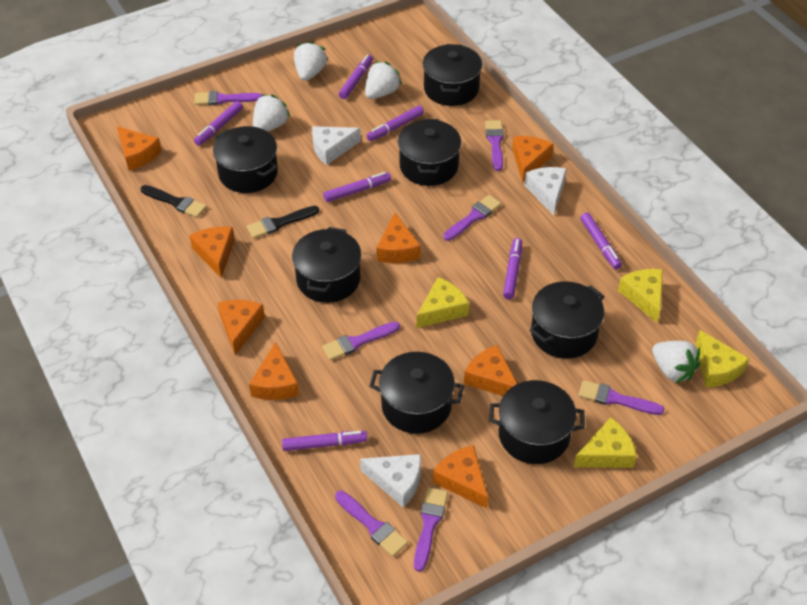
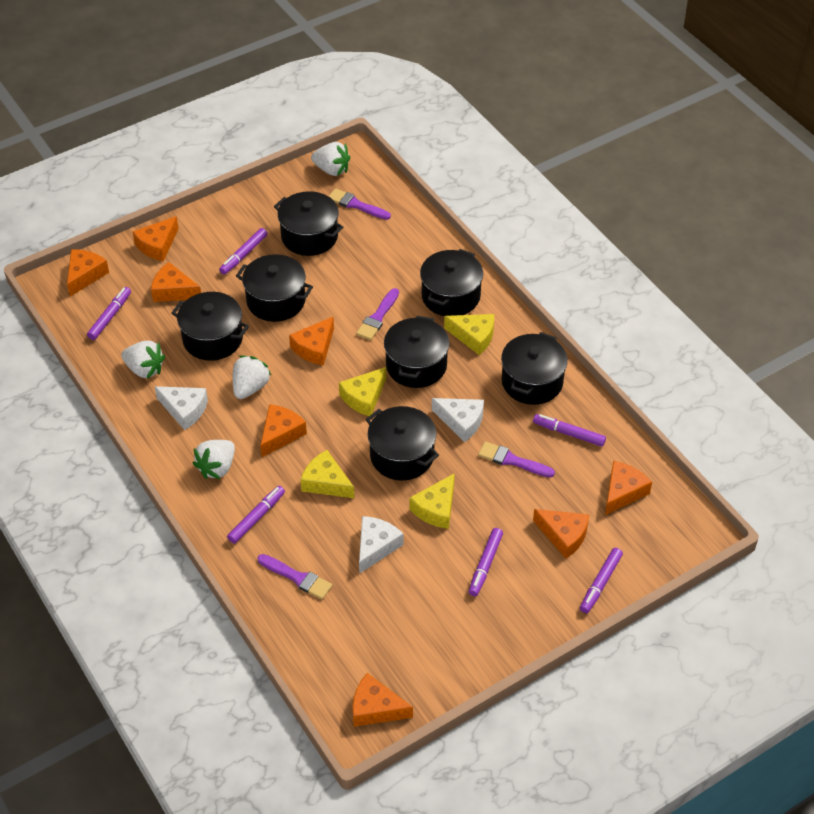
black brush: [141,185,207,218] [247,206,319,239] = 2 -> none = 0
purple brush: [194,91,262,105] [322,322,400,360] [335,491,408,557] [414,487,448,572] [443,195,501,241] [485,120,504,171] [578,380,664,415] = 7 -> [257,554,332,599] [329,188,391,220] [356,288,399,340] [478,442,555,477] = 4
purple marker: [194,101,243,146] [282,431,367,451] [323,172,391,202] [339,55,373,99] [366,106,424,141] [503,238,522,299] [580,213,622,269] = 7 -> [87,287,131,340] [219,228,268,275] [227,486,285,544] [469,528,503,596] [533,414,606,447] [580,548,623,613] = 6

